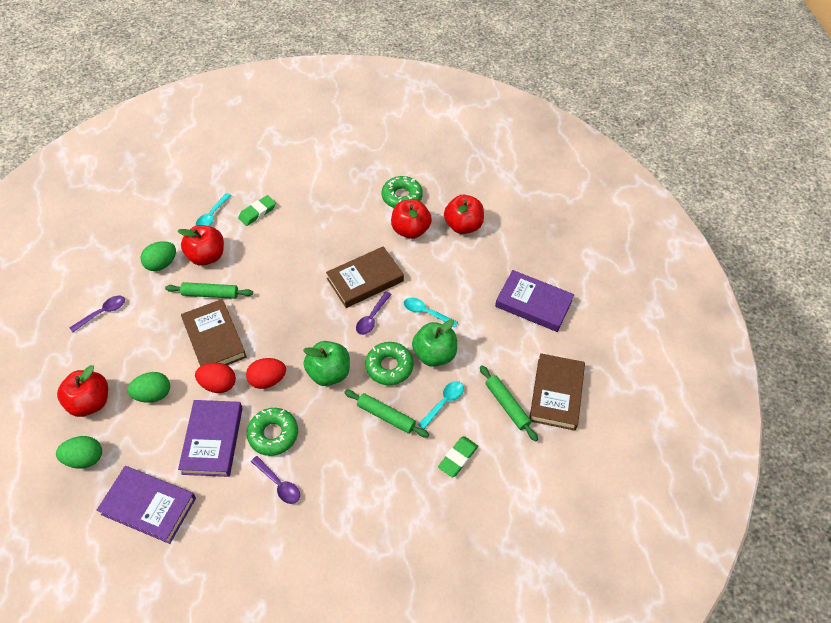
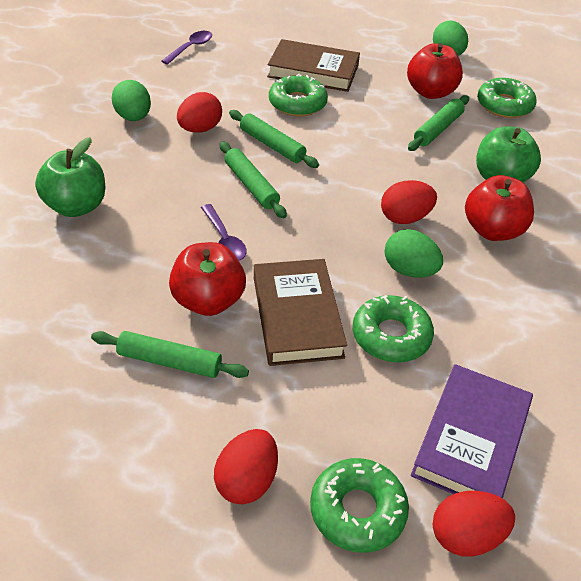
brown book: [181,299,247,366] [326,246,404,308] [530,353,585,431] = 3 -> [254,259,347,366] [267,39,360,92] = 2
green donut: [247,408,298,456] [365,342,413,385] [382,176,423,208] = 3 -> [269,74,328,117] [310,458,409,553] [353,295,434,363] [477,78,537,118] = 4
green eraser: [238,195,276,226] [438,436,478,477] = 2 -> none = 0
green rolling pin: [165,282,253,299] [344,390,429,438] [480,365,538,442] = 3 -> [91,331,249,378] [220,141,287,218] [229,110,319,168] [408,95,469,151] = 4
purple book: [97,466,196,544] [178,400,243,477] [495,270,574,332] = 3 -> [411,364,533,499] = 1
purple spoon: [70,296,125,332] [251,456,300,504] [356,291,392,335] = 3 -> [161,31,212,65] [201,204,247,261] = 2
red apple: [57,365,108,417] [178,225,224,266] [391,199,432,239] [444,195,484,234] = 4 -> [169,242,246,316] [407,43,463,99] [465,175,534,241] = 3
red egg: [195,363,236,393] [246,358,286,389] = 2 -> [177,92,222,133] [214,429,278,505] [381,180,437,224] [433,491,515,557] = 4
turquoise spoon: [196,193,232,226] [404,297,458,327] [418,381,464,429] = 3 -> none = 0

